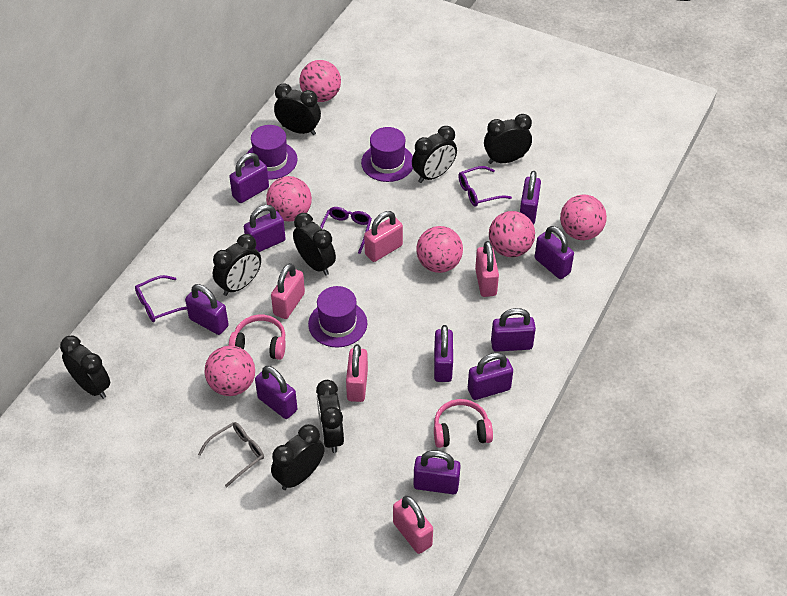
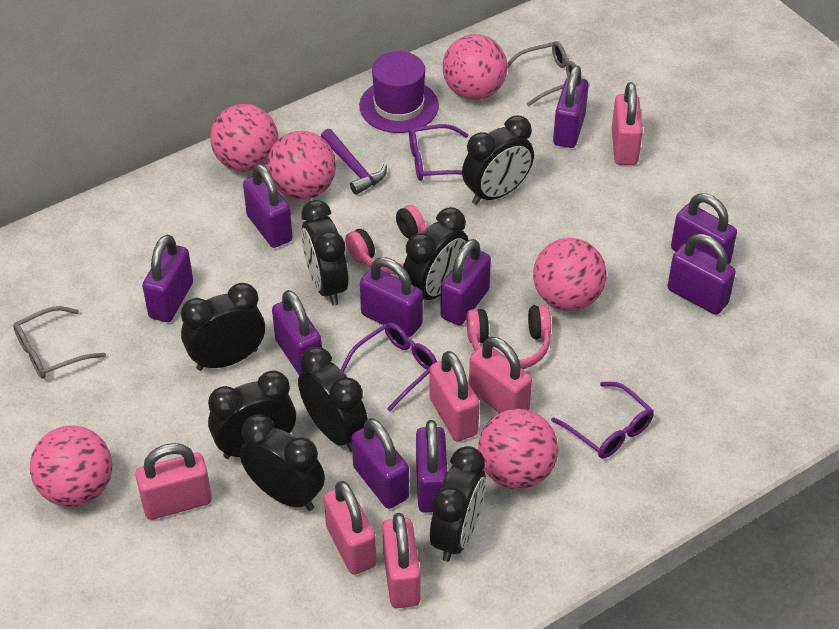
grey glasses: [198,422,264,487] = 1 -> [13,306,106,379] [507,41,576,106] = 2
pink padlock: [271,263,305,319] [346,344,368,402] [364,211,403,262] [393,496,433,554] [475,241,499,297] = 5 -> [135,443,212,520] [324,481,376,575] [382,513,420,608] [429,351,480,441] [469,337,532,413] [612,82,643,165] = 6
purple hammer: none = 0 -> [321,129,387,195] = 1
purple hat: [244,125,298,180] [308,286,367,347] [361,127,413,182] = 3 -> [359,51,439,133] = 1

